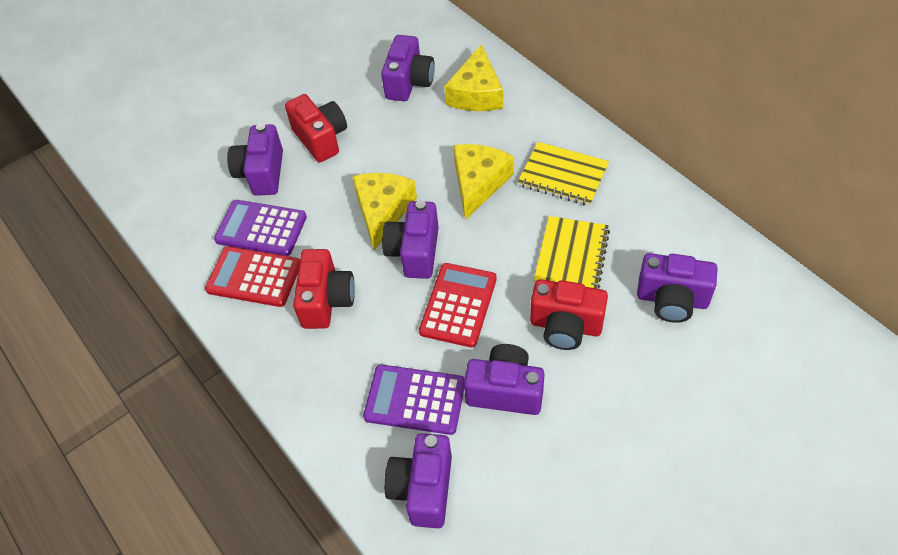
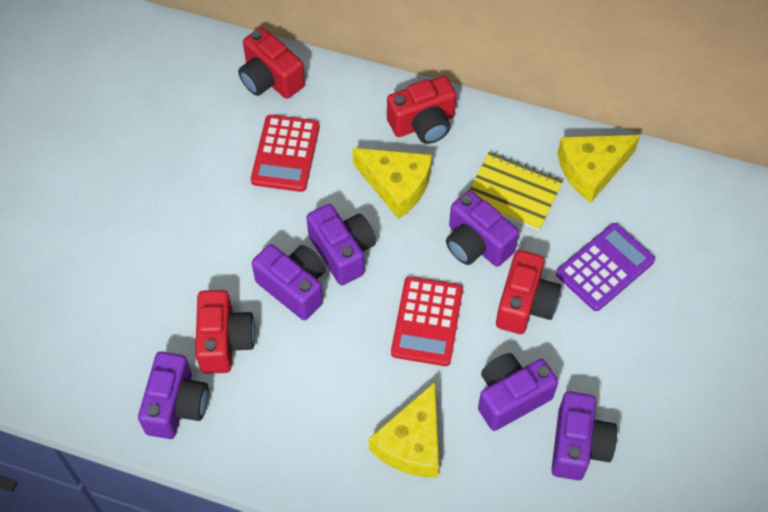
purple calculator: [214,200,307,256] [363,364,465,435] = 2 -> [556,223,655,311] = 1
red camera: [285,94,347,163] [293,249,355,329] [530,279,608,350] = 3 -> [195,290,255,374] [238,27,305,99] [387,76,456,144] [496,250,561,334] = 4
yellow notebook: [518,142,609,206] [534,216,610,289] = 2 -> [469,152,563,231] = 1

